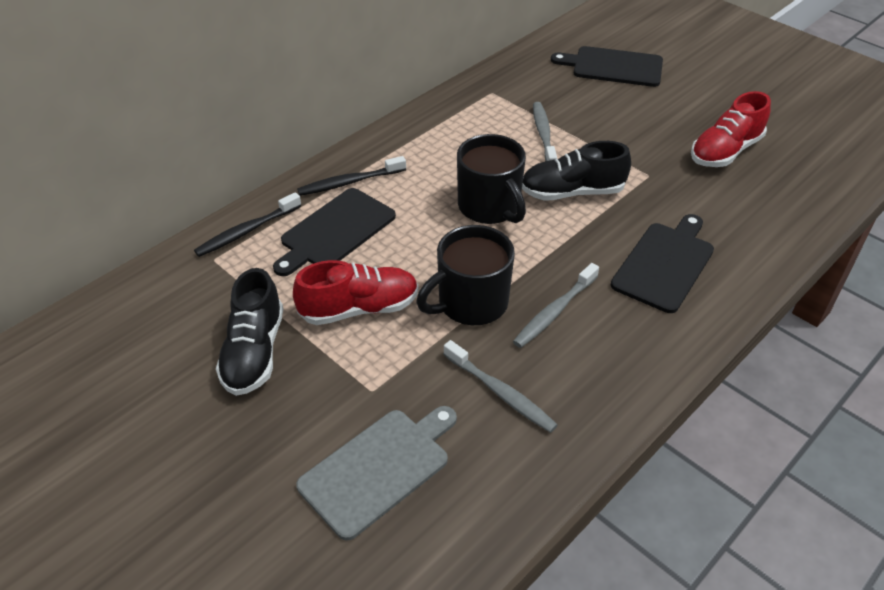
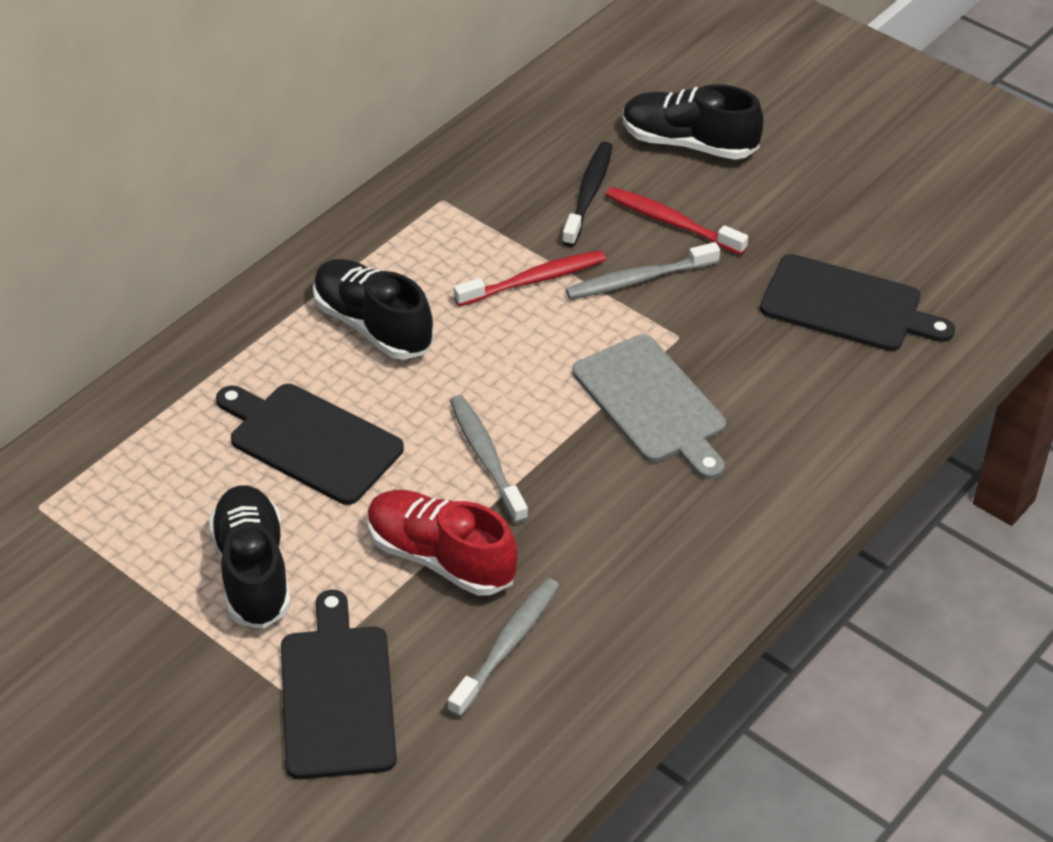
black mug: [416,225,515,325] [457,134,526,224] = 2 -> none = 0
black shoe: [216,268,283,396] [522,141,631,201] = 2 -> [209,485,291,629] [313,259,434,360] [623,84,763,160] = 3
black toothbrush: [194,192,302,257] [297,156,406,196] = 2 -> [562,142,613,247] = 1
red shoe: [293,260,418,325] [691,91,771,167] = 2 -> [367,490,518,596] = 1
red toothbrush: none = 0 -> [454,250,606,306] [606,187,748,255] = 2

